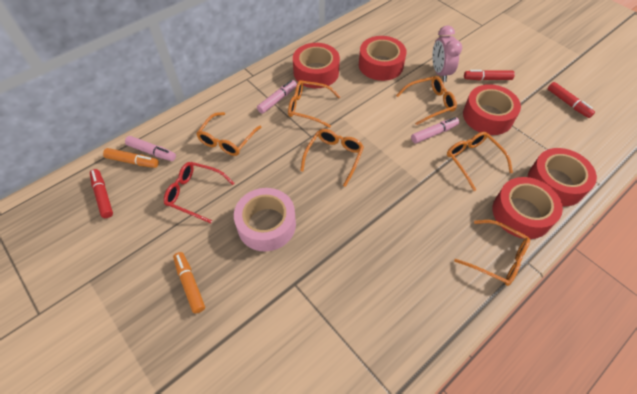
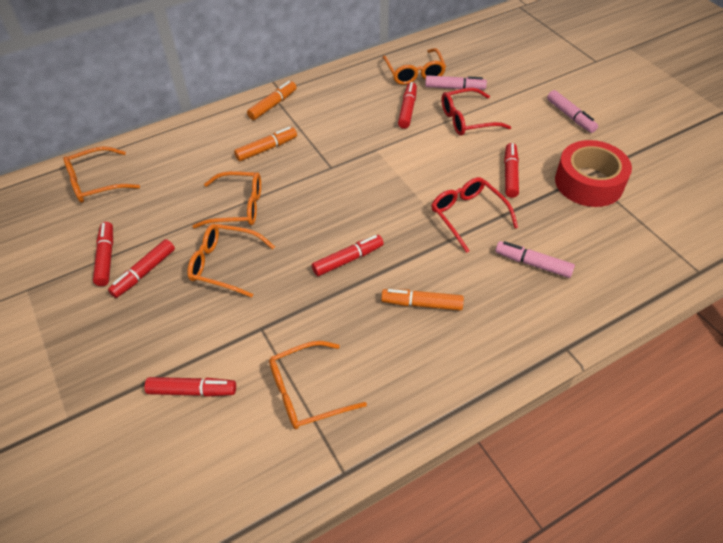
orange glasses: [196,112,261,156] [288,80,341,128] [300,129,364,187] [396,76,457,125] [447,132,513,191] [454,220,530,286] = 6 -> [63,146,140,203] [187,224,275,298] [192,171,261,228] [269,341,367,429] [383,48,446,85] = 5
orange marker: [103,148,159,168] [173,252,205,314] = 2 -> [234,127,297,161] [247,81,297,120] [381,289,464,311] = 3
pink clock: [432,26,462,82] = 1 -> none = 0
pink tape: [234,188,296,251] = 1 -> none = 0
red glasses: [164,162,234,223] = 1 -> [431,177,518,253] [442,88,511,136] = 2
red marker: [90,169,113,218] [464,70,515,80] [547,82,595,118] = 3 -> [93,222,113,286] [108,239,175,298] [145,377,236,397] [312,235,384,276] [398,82,417,129] [504,143,519,198] = 6
red tape: [293,43,340,88] [359,36,407,81] [463,84,521,135] [492,177,563,239] [528,148,597,206] = 5 -> [555,140,632,207] = 1

